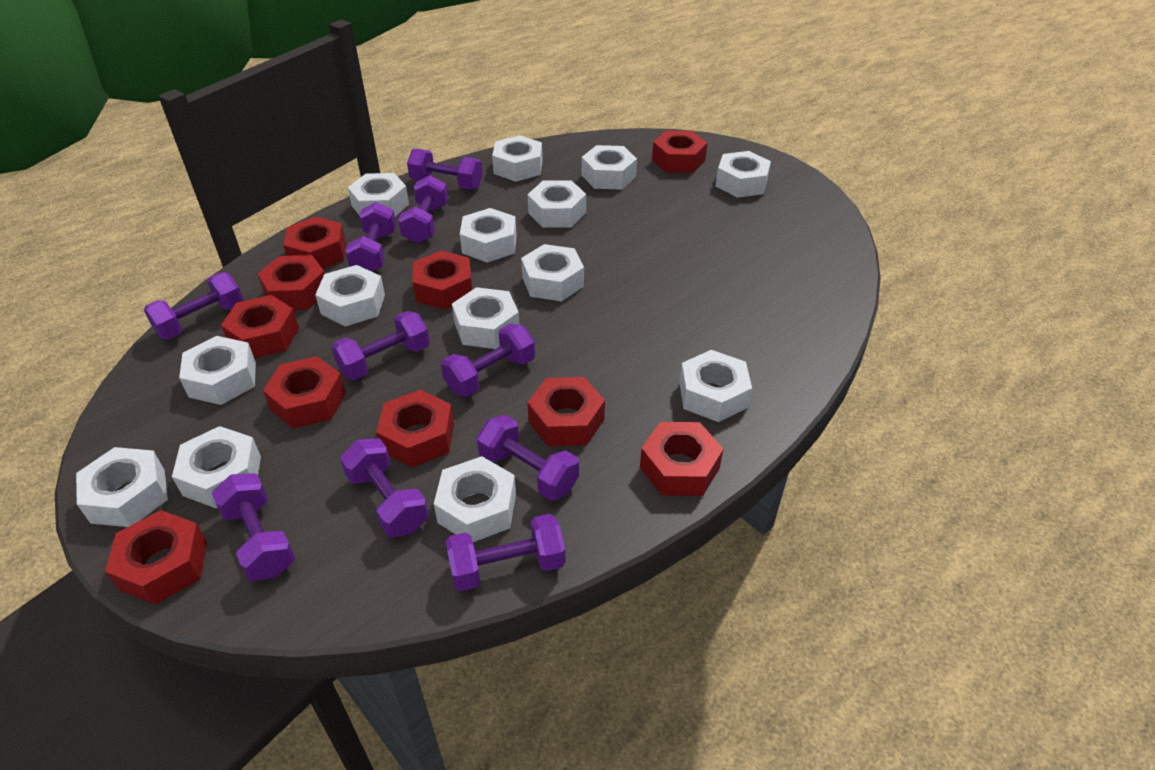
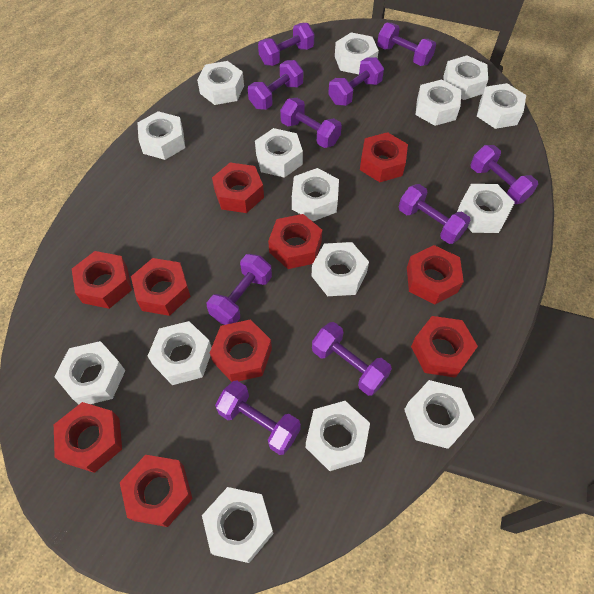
white nut: [76,447,168,527] [172,426,261,508] [179,336,256,405] [315,265,385,326] [348,173,409,216] [434,456,516,542] [452,287,519,349] [460,208,517,263] [492,135,543,182] [521,244,584,301] [528,180,586,228] [582,145,637,190] [679,350,752,422] [716,151,771,198] = 14 -> [54,341,126,405] [138,111,185,160] [148,321,212,385] [197,61,244,105] [202,487,274,563] [255,128,303,178] [292,168,339,221] [306,401,370,471] [312,242,369,296] [335,32,379,74] [404,380,474,449] [415,79,461,126] [444,55,488,100] [457,184,515,233] [477,83,526,129] = 15

